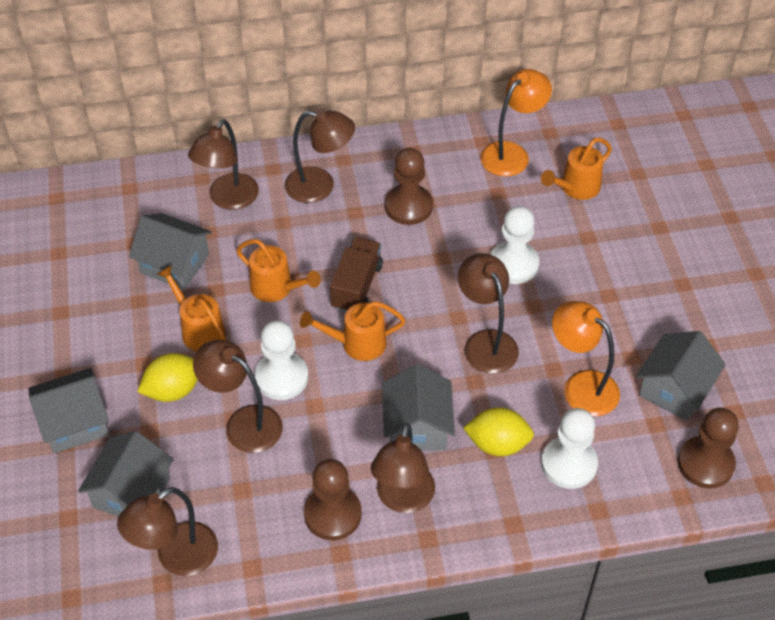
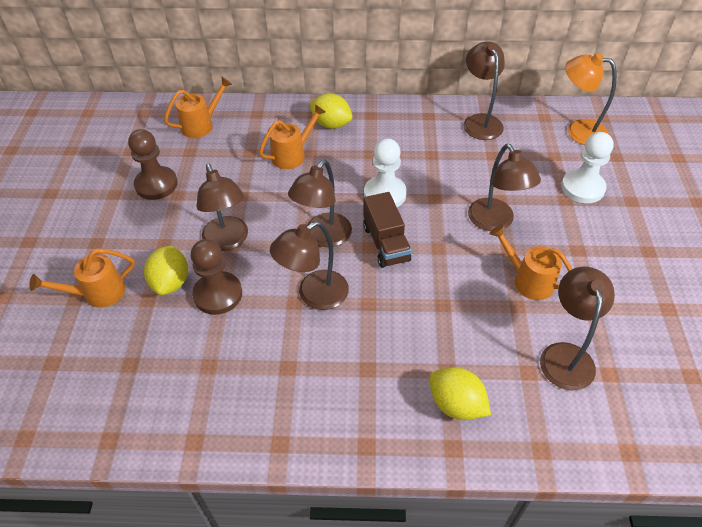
brown pawn: [304,459,362,540] [385,148,433,225] [678,408,739,488] = 3 -> [128,129,178,200] [191,239,242,315] = 2
grey house: [28,368,109,453] [78,431,174,517] [129,213,212,290] [382,364,455,451] [636,331,726,421] = 5 -> none = 0
orange lamp: [480,69,552,177] [552,301,620,416] = 2 -> [565,53,617,145] = 1
white pawn: [255,321,309,400] [490,206,539,284] [541,408,598,489] = 3 -> [364,138,407,207] [561,132,614,203] = 2
yellow lemon: [137,353,198,402] [463,407,534,456] = 2 -> [144,246,188,295] [309,93,353,129] [429,367,491,420] = 3

